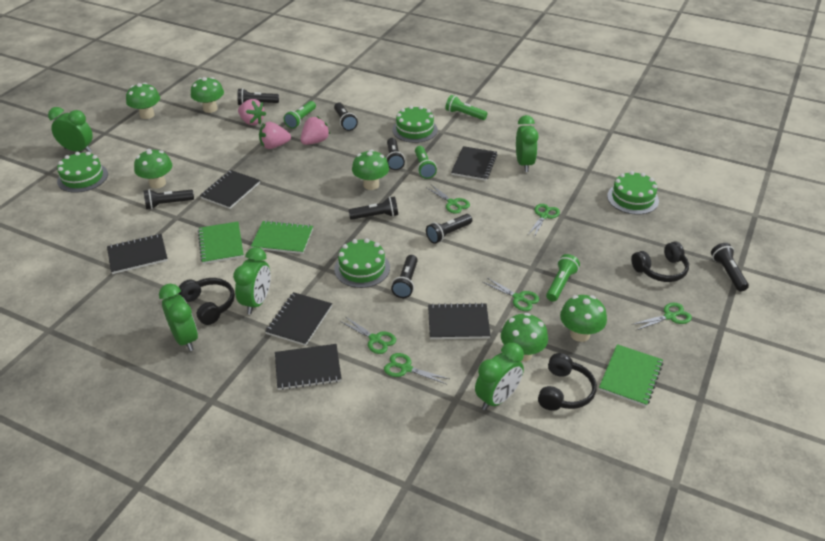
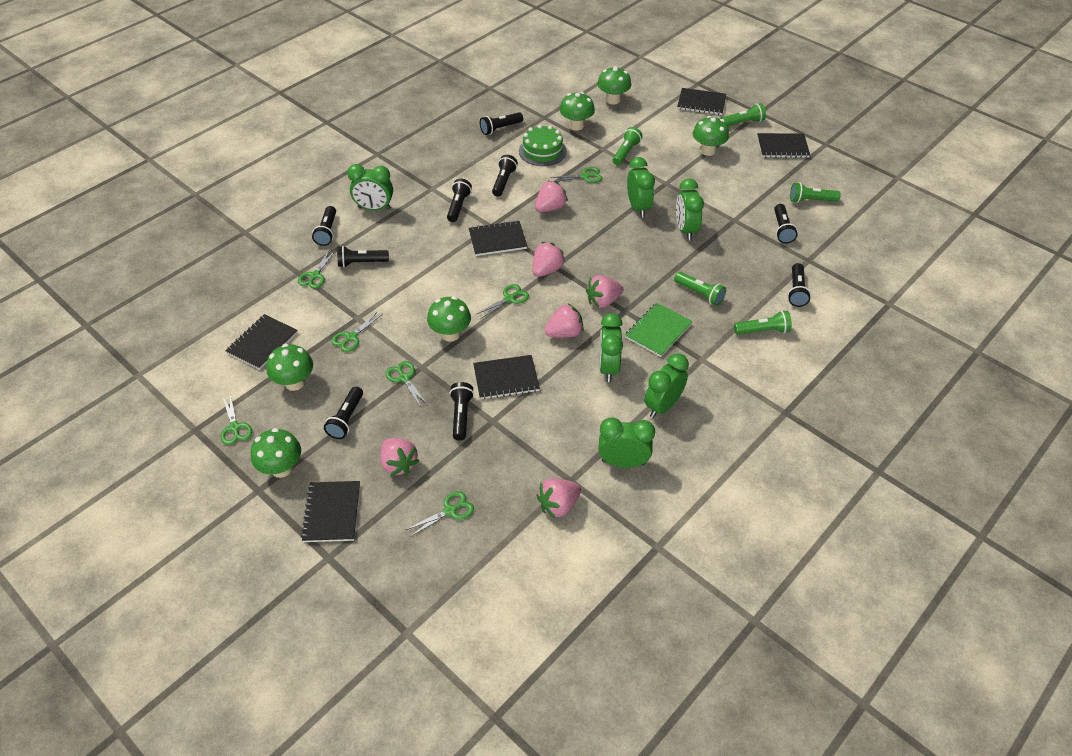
black flashlight: [144,189,194,209] [237,88,279,105] [334,103,358,131] [349,196,398,220] [386,138,405,170] [391,255,418,298] [426,214,472,244] [711,243,749,291] = 8 -> [312,206,336,246] [324,386,363,439] [337,246,389,268] [447,179,472,222] [449,382,474,441] [480,112,523,135] [492,155,518,197] [774,204,798,244] [788,263,811,307] = 9
black headphones: [178,278,235,325] [538,353,597,411] [631,241,689,282] = 3 -> none = 0
green cake: [57,152,108,193] [334,238,390,288] [392,106,438,143] [607,171,659,215] = 4 -> [519,125,567,166] = 1
green clock: [48,107,93,152] [159,284,198,351] [233,247,271,314] [475,343,524,410] [516,115,539,172] = 5 -> [347,164,393,210] [598,418,655,468] [599,313,623,382] [627,157,655,217] [644,353,689,418] [676,178,704,240] = 6
green flashlight: [284,101,316,129] [415,146,437,179] [445,95,488,120] [546,254,580,302] = 4 -> [613,127,643,165] [674,272,726,306] [721,103,766,126] [734,311,792,335] [790,182,841,203] = 5
green notebook: [198,222,244,264] [251,220,313,254] [599,344,663,407] = 3 -> [625,303,693,357] = 1
green scissors: [340,317,396,354] [384,353,449,384] [427,185,470,214] [483,278,539,311] [528,204,560,237] [632,303,692,330] = 6 -> [221,394,252,445] [298,249,336,289] [331,311,383,352] [386,361,428,406] [406,491,474,537] [477,284,529,319] [550,167,602,183] = 7
pink strawberry: [238,99,266,125] [259,122,291,149] [301,116,330,145] = 3 -> [380,438,419,476] [533,242,565,277] [535,181,568,212] [537,478,581,519] [544,303,584,338] [586,275,623,308] = 6

